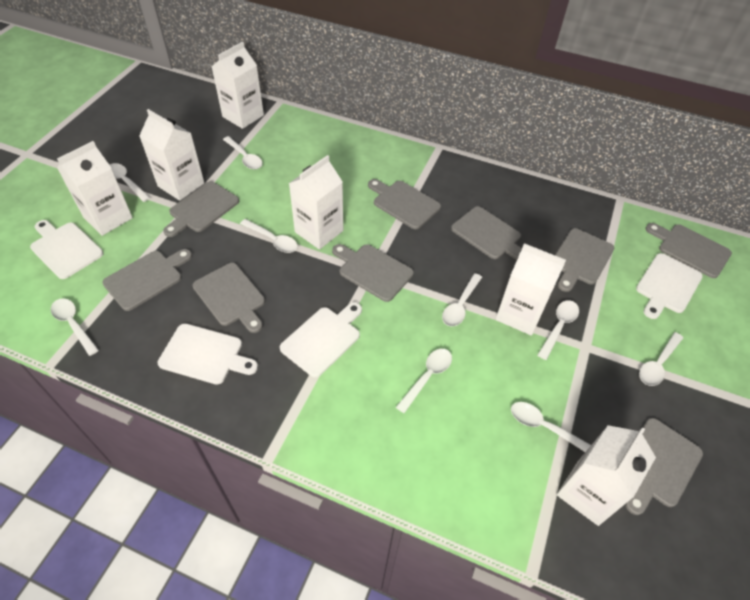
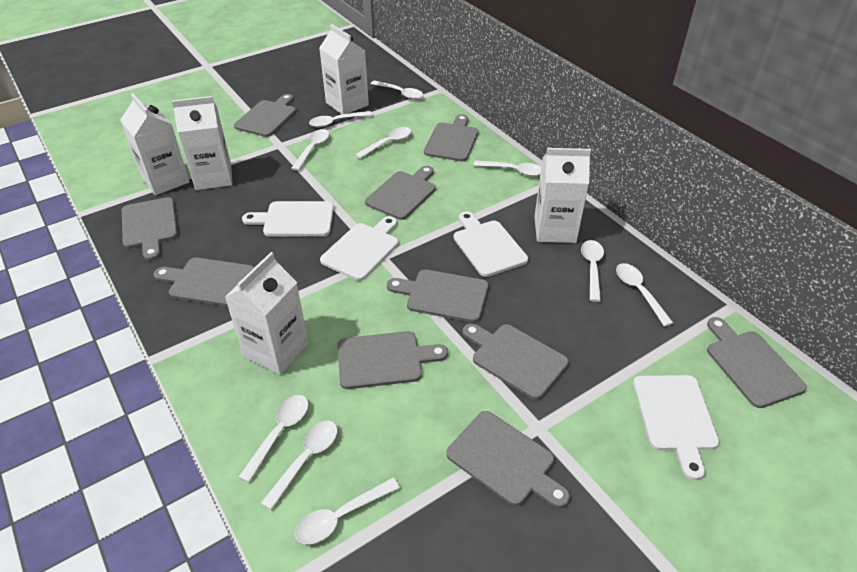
grey cutting board: [102,249,192,311] [163,181,239,237] [192,263,265,333] [332,244,414,302] [368,179,441,229] [451,206,522,260] [555,228,614,292] [625,418,703,515] [645,223,732,278] = 9 -> [122,197,178,260] [154,258,254,307] [234,94,296,137] [337,331,448,389] [365,166,436,220] [387,269,489,323] [424,114,478,161] [446,411,570,508] [463,323,569,400] [707,317,807,408] = 10
white carton: [57,141,133,236] [139,109,204,201] [212,41,264,129] [289,155,343,250] [495,243,566,336] [557,425,656,526] = 6 -> [120,93,189,195] [172,96,232,190] [225,252,308,375] [319,24,369,114] [534,148,591,243] = 5
white spoon: [51,298,99,356] [109,163,150,202] [223,136,262,169] [240,219,298,253] [396,349,452,413] [442,273,482,326] [511,402,591,452] [537,300,579,360] [639,332,683,386] = 9 -> [239,395,309,483] [261,421,338,510] [291,129,329,171] [295,478,400,544] [309,111,372,128] [355,127,412,159] [371,80,423,99] [473,160,541,176] [581,240,604,302] [616,263,673,326] = 10

